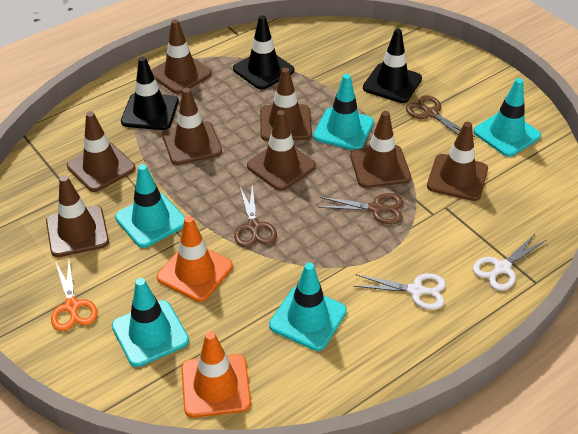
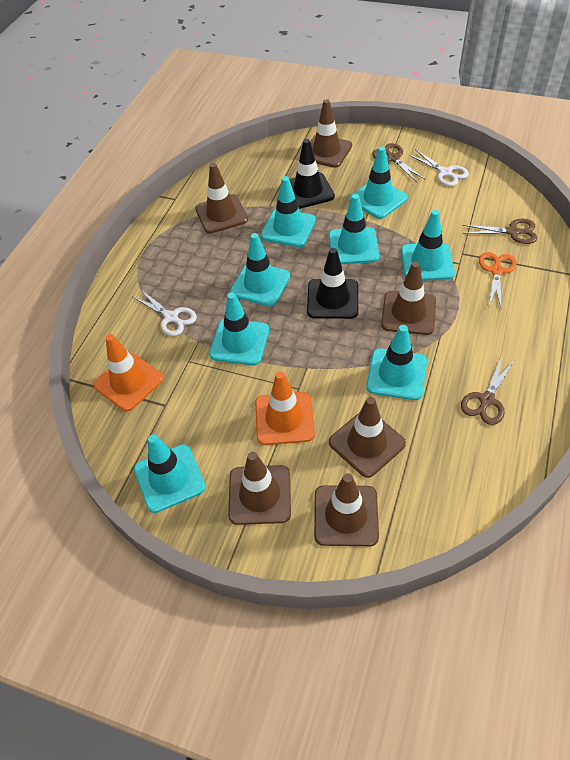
black traffic cone: [121,57,179,130] [233,15,294,90] [363,29,422,103] = 3 -> [289,139,335,209] [307,248,358,319] = 2
brown traffic cone: [46,175,109,257] [67,111,135,192] [151,19,212,94] [162,88,222,165] [247,110,316,191] [260,68,312,141] [350,111,411,188] [427,122,488,201] = 8 -> [195,163,248,234] [228,452,291,525] [310,99,352,168] [314,473,379,546] [329,397,406,478] [381,262,436,335] = 6
turquoise traffic cone: [112,278,189,367] [115,164,185,248] [269,263,347,351] [313,74,374,150] [473,78,541,157] = 5 -> [134,434,206,513] [209,292,269,365] [230,233,290,307] [261,176,316,247] [329,194,379,264] [349,146,408,219] [366,325,427,400] [401,210,455,281] = 8

